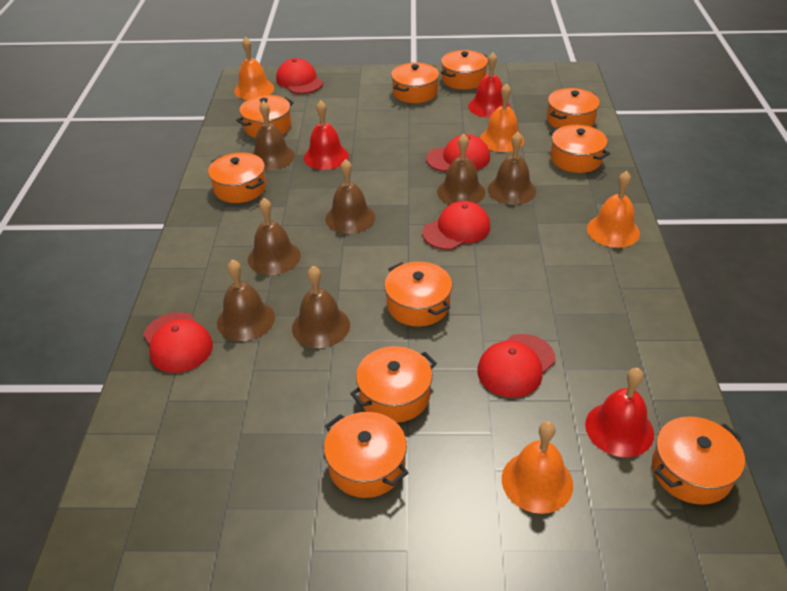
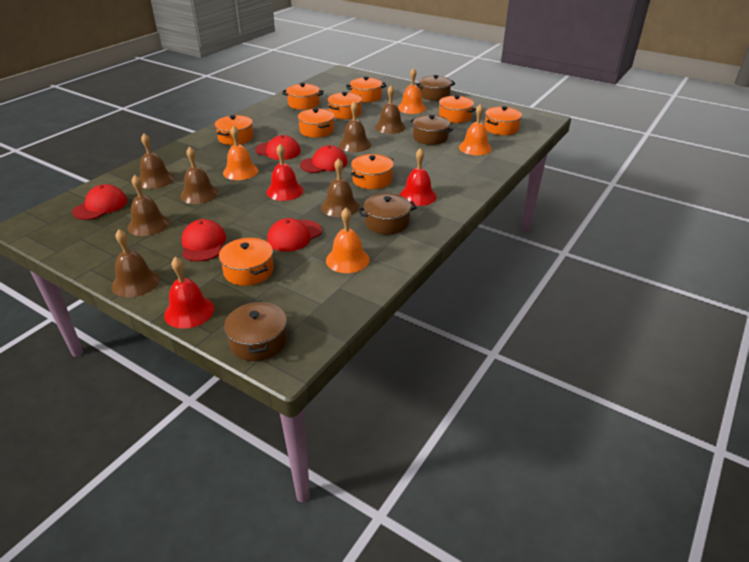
brown pot: none = 0 -> [224,301,287,361] [358,193,417,234] [410,115,453,145] [415,75,455,101] = 4
orange pot: [208,152,266,203] [236,95,294,138] [324,412,408,498] [350,346,437,423] [384,262,452,327] [391,62,439,103] [441,50,488,90] [547,88,600,128] [549,125,610,173] [652,417,745,505] = 10 -> [215,115,254,145] [219,238,274,286] [282,83,324,110] [298,108,334,138] [327,92,362,119] [346,77,386,103] [351,154,394,189] [436,95,476,123] [485,106,522,135] = 9

